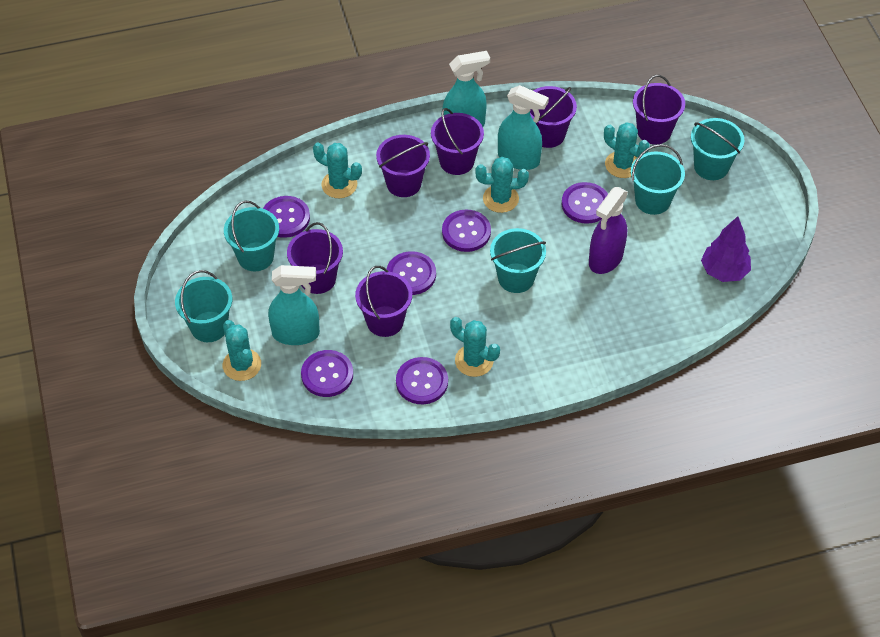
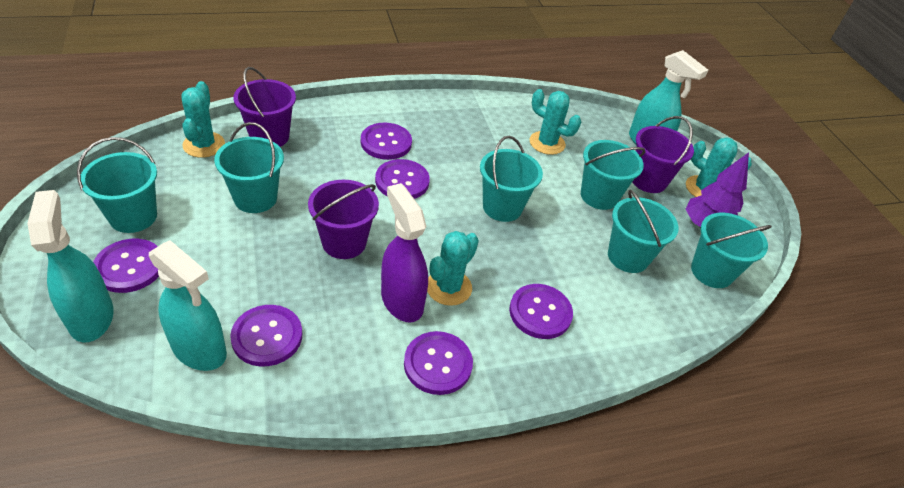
purple bucket: [287,222,343,294] [355,266,412,337] [376,135,430,197] [431,108,484,175] [530,86,577,148] [633,75,685,145] = 6 -> [233,67,296,147] [308,180,379,259] [632,116,694,193] = 3
turquoise bucket: [175,270,232,342] [224,201,279,271] [490,228,546,293] [631,144,685,215] [691,118,744,180] = 5 -> [77,137,157,233] [214,122,284,213] [480,136,543,222] [581,140,646,210] [608,189,678,273] [691,213,772,288] = 6
turquoise cactus: [223,320,261,381] [313,142,362,198] [450,317,500,377] [475,157,529,213] [604,122,650,178] = 5 -> [181,81,225,158] [427,231,479,306] [529,89,581,155] [686,137,752,197] = 4

